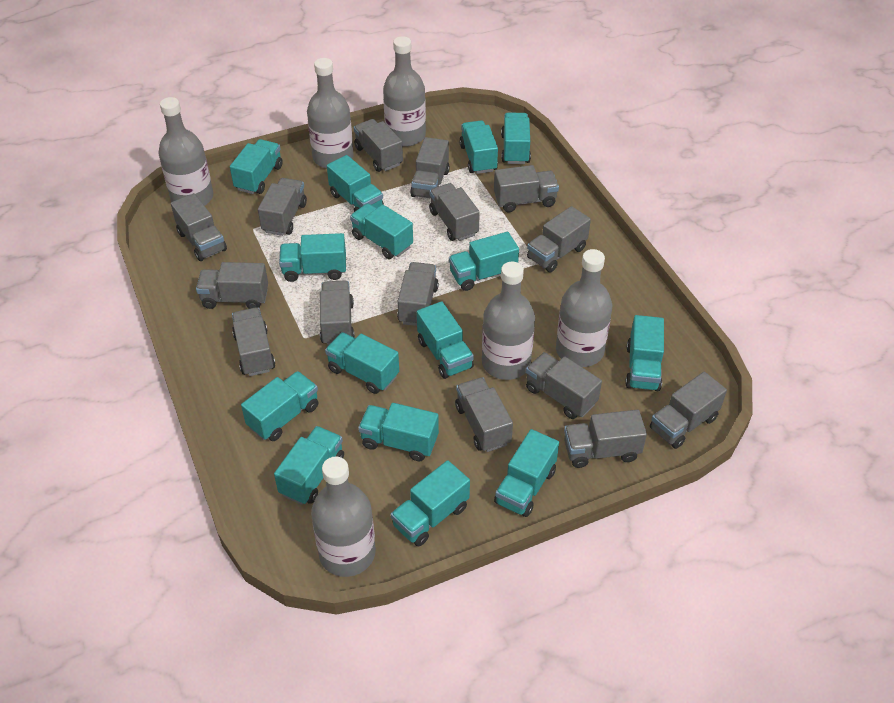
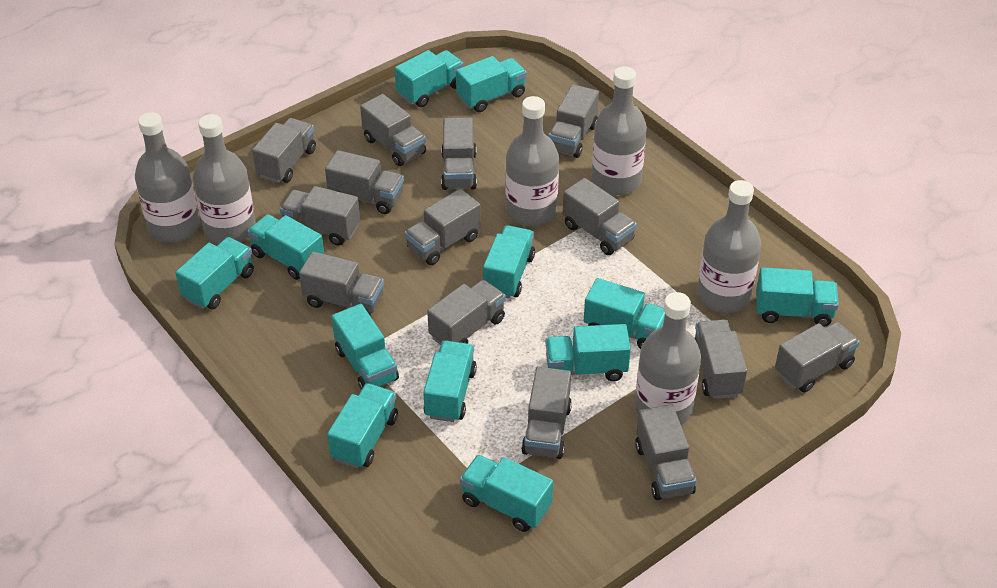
grey truck: [171,193,227,261] [196,262,268,309] [232,308,275,376] [258,178,307,236] [320,280,355,346] [354,119,403,172] [397,262,439,326] [410,137,450,199] [429,183,480,241] [455,377,513,452] [494,165,559,212] [526,352,602,419] [527,206,591,272] [564,410,647,468] [650,372,727,449] = 15 -> [252,118,316,183] [280,186,360,246] [299,251,384,316] [325,150,404,214] [360,94,426,166] [405,189,481,265] [427,280,506,345] [441,118,477,190] [521,367,572,459] [549,84,599,158] [563,178,637,255] [635,404,696,500] [695,320,747,399] [775,322,860,392] = 14
turquoise truck: [230,139,283,194] [241,371,318,441] [274,426,344,505] [279,233,346,282] [325,332,399,394] [327,155,384,212] [350,203,413,259] [358,403,439,461] [391,460,470,546] [417,301,474,379] [449,232,519,291] [459,120,498,174] [494,429,559,517] [501,113,531,164] [625,315,664,391] = 15 -> [176,237,254,309] [247,214,324,280] [327,383,398,468] [332,304,399,390] [395,50,464,107] [423,341,477,422] [456,56,527,112] [460,455,553,532] [483,225,535,299] [546,324,631,381] [584,278,665,349] [756,267,839,327] = 12

